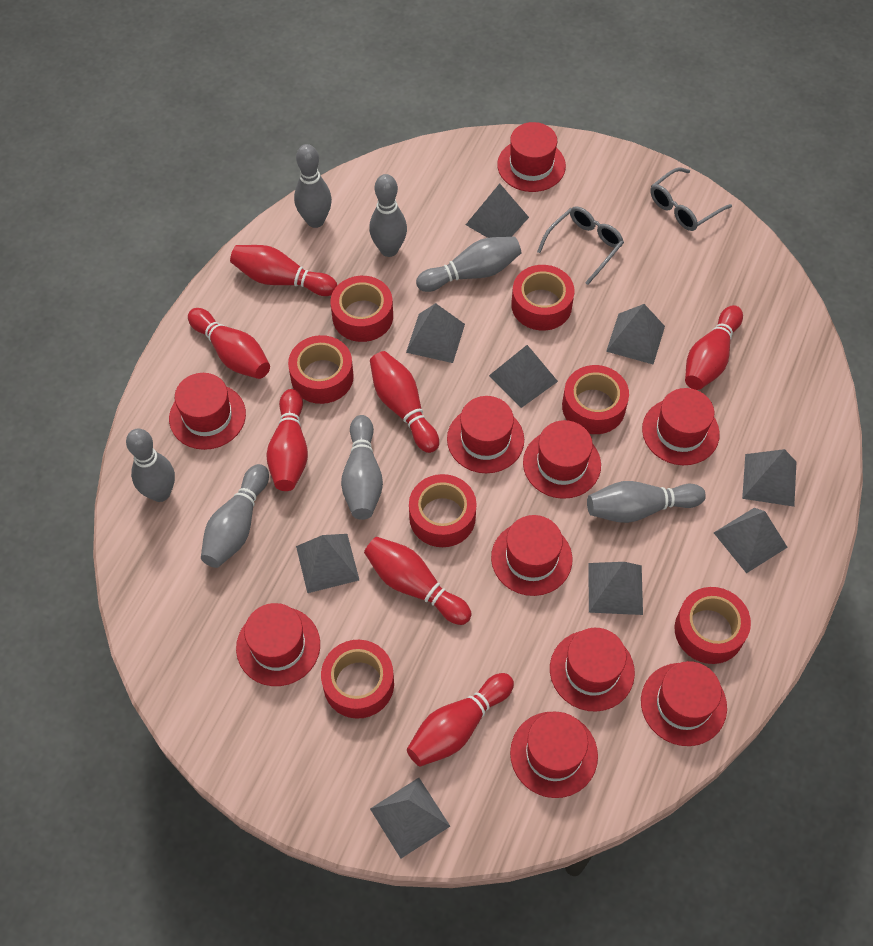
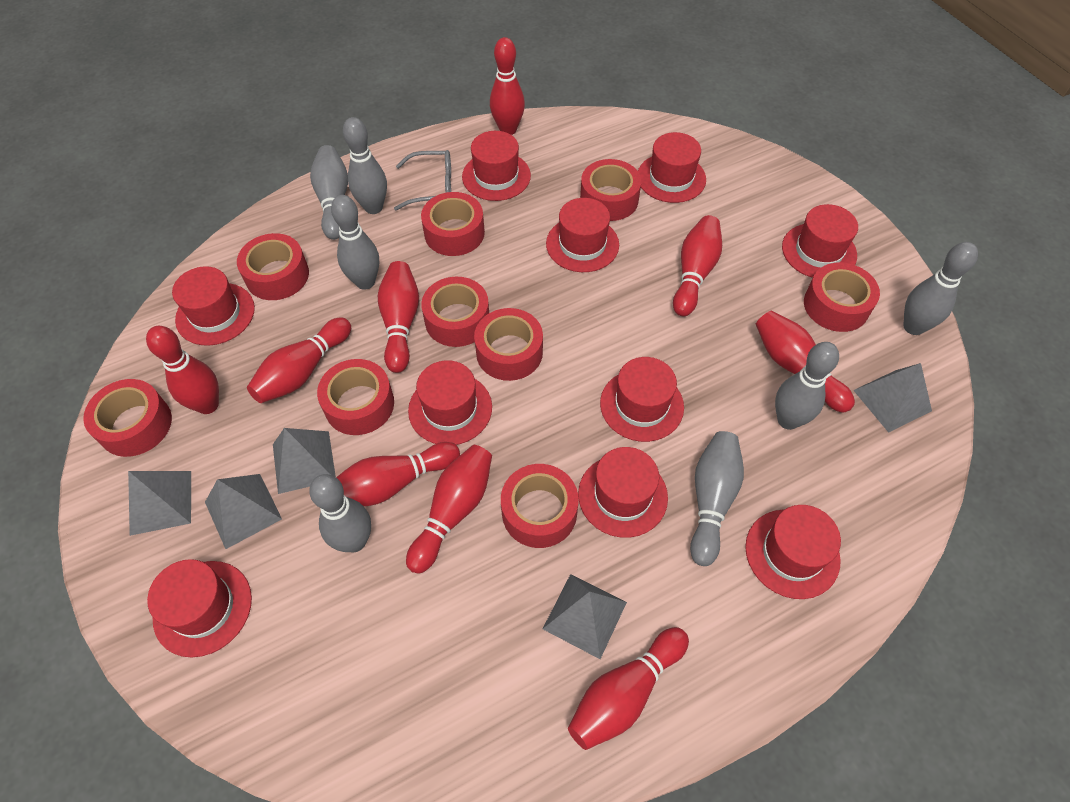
grey glasses: [537,206,624,285] [650,167,732,231] = 2 -> [394,150,451,211] = 1
grey pyramid: [296,534,359,593] [370,778,450,858] [406,303,465,363] [466,183,529,238] [489,345,558,408] [588,562,643,615] [606,304,665,364] [714,508,788,573] [742,449,796,507] = 9 -> [128,471,191,536] [205,474,282,549] [273,428,336,494] [543,574,627,659] [853,363,932,433] = 5
red bowling pin: [188,308,270,379] [230,245,337,296] [266,389,308,491] [364,537,472,625] [370,351,439,453] [407,673,514,766] [685,305,743,390] = 7 -> [146,326,219,414] [247,317,351,403] [336,442,460,506] [378,261,419,373] [406,445,492,574] [490,37,525,135] [568,627,689,750] [673,215,722,316] [756,311,855,413] = 9
red tape: [288,335,354,404] [321,640,394,719] [330,276,393,342] [409,474,476,547] [511,265,575,331] [562,365,629,434] [675,587,751,664] = 7 -> [83,379,172,457] [237,233,309,300] [317,359,394,435] [421,192,485,256] [421,277,489,347] [474,308,543,381] [501,464,579,548] [580,159,641,221] [804,263,880,332] = 9

